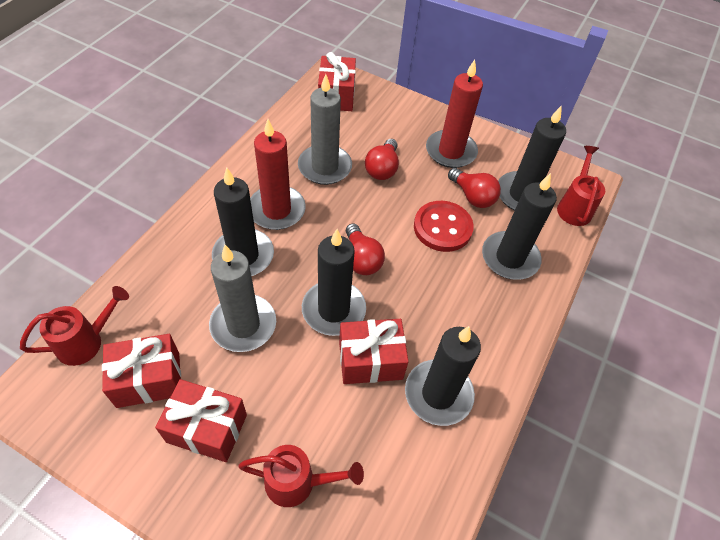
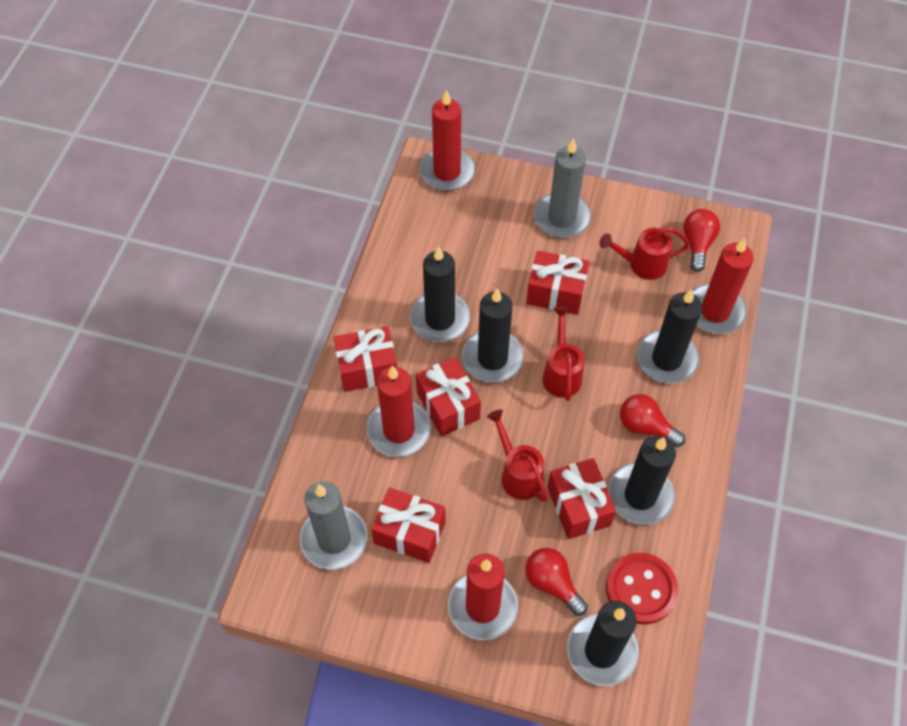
red candle: [250,119,306,230] [426,60,483,168] = 2 -> [366,366,431,457] [419,90,475,191] [448,554,518,640] [693,238,754,334] = 4
red gift: [102,334,181,408] [155,379,247,462] [318,52,356,111] [339,319,409,384] = 4 -> [334,326,397,392] [371,488,446,563] [416,357,481,437] [526,250,589,315] [547,458,616,539] = 5

